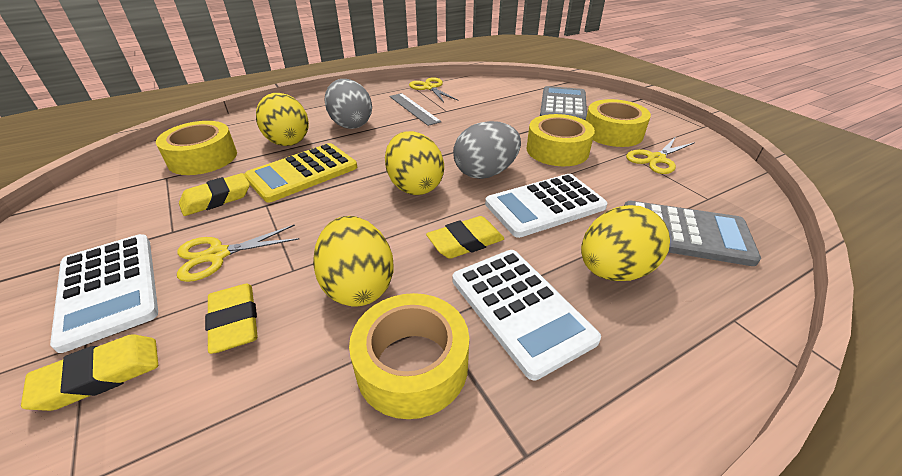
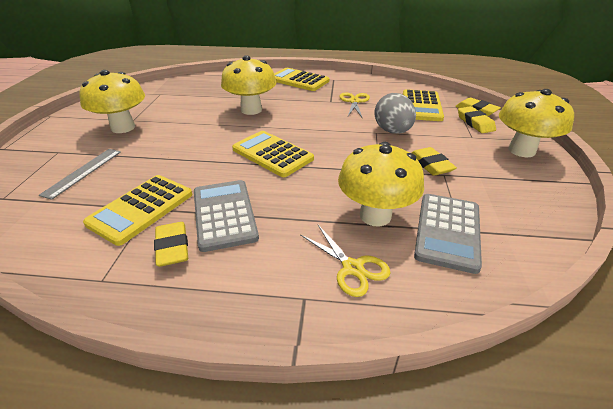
grey egg: [324,79,372,129] [453,121,521,179] = 2 -> [374,93,416,134] = 1
white calculator: [50,234,158,353] [452,250,601,380] [485,174,607,238] = 3 -> none = 0
yellow calculator: [244,143,357,203] = 1 -> [83,175,192,246] [232,131,314,177] [274,68,329,91] [403,89,444,121] = 4
yellow egg: [256,93,309,146] [313,216,394,306] [385,131,444,195] [581,205,670,281] = 4 -> none = 0
yellow mushroom: none = 0 -> [79,70,145,133] [221,55,276,115] [338,142,424,227] [499,89,574,157] = 4
yellow scissors: [177,224,299,282] [409,77,458,102] [626,138,695,174] = 3 -> [300,225,391,297] [339,92,370,117] = 2
yellow tape: [156,121,237,175] [349,293,469,419] [527,114,595,166] [586,99,651,147] = 4 -> none = 0

